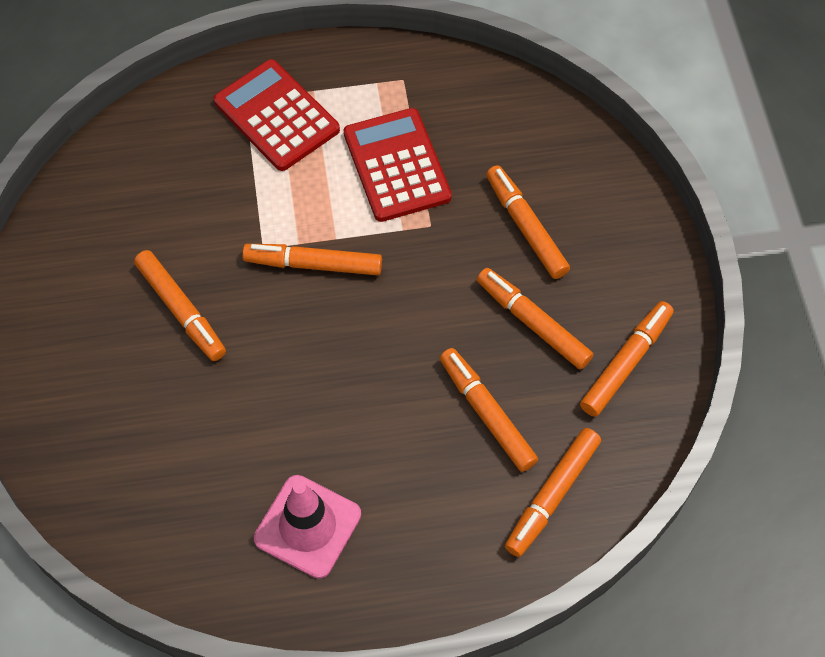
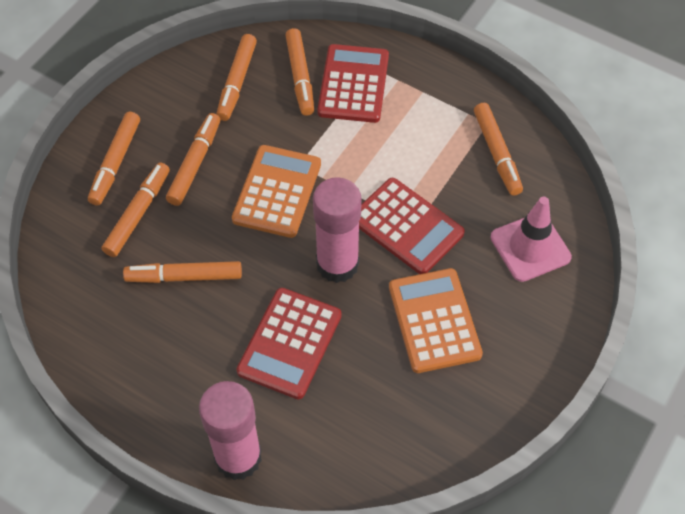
orange calculator: none = 0 -> [232,145,321,238] [389,268,483,373] = 2
pink glue stick: none = 0 -> [199,381,262,480] [313,177,362,283] = 2
red calculator: [214,59,340,171] [344,108,452,222] = 2 -> [237,288,342,399] [317,44,389,123] [359,178,465,274] = 3

